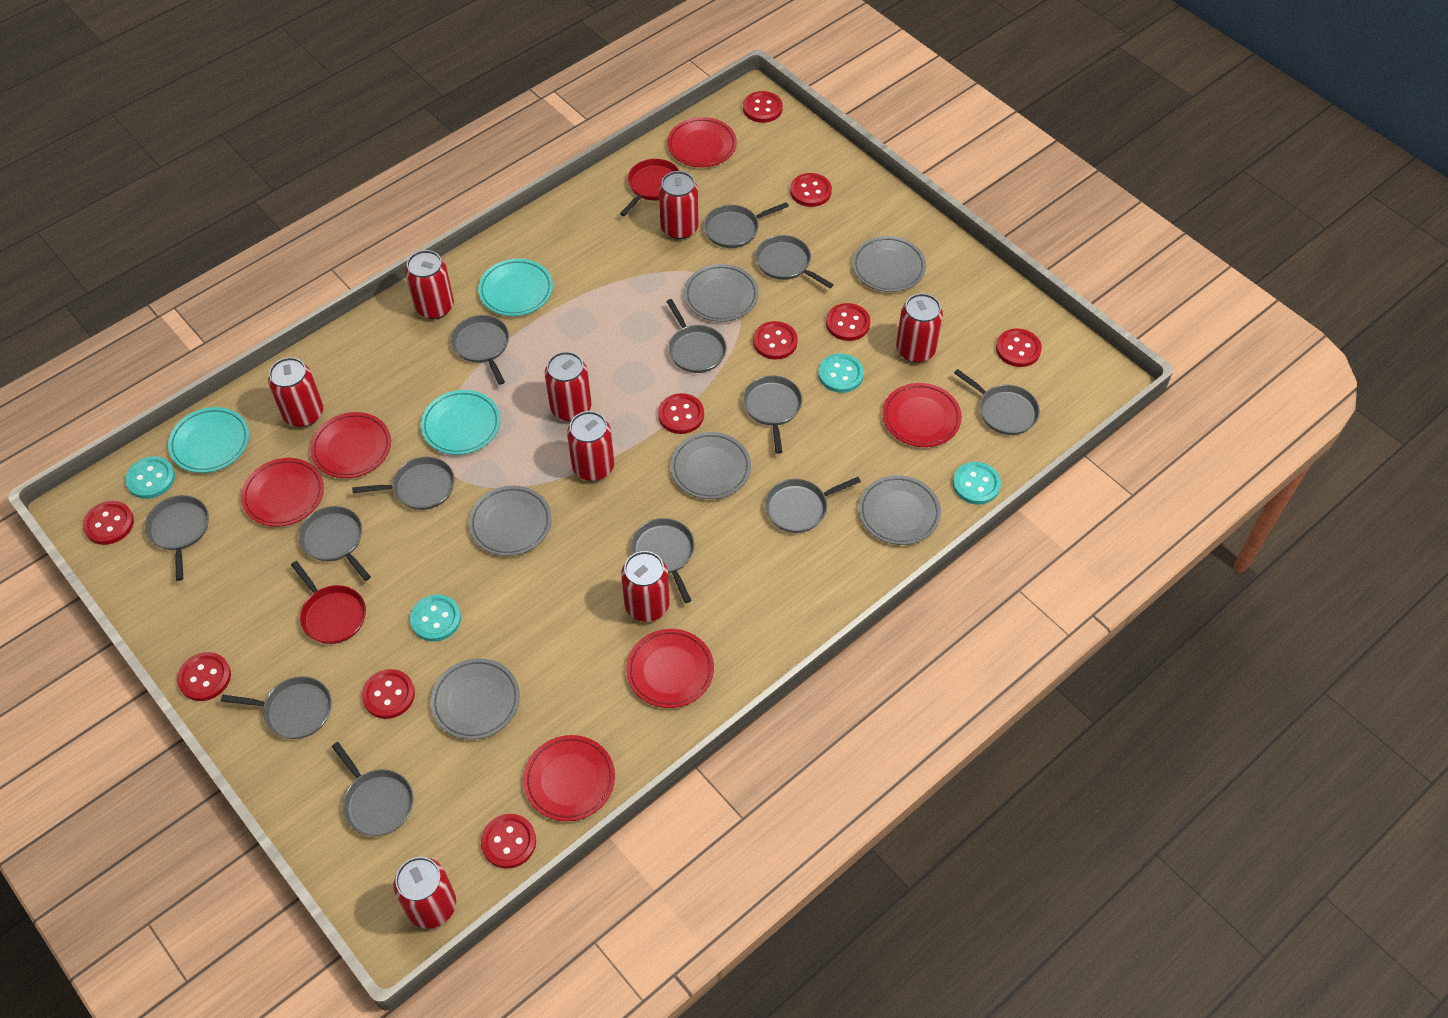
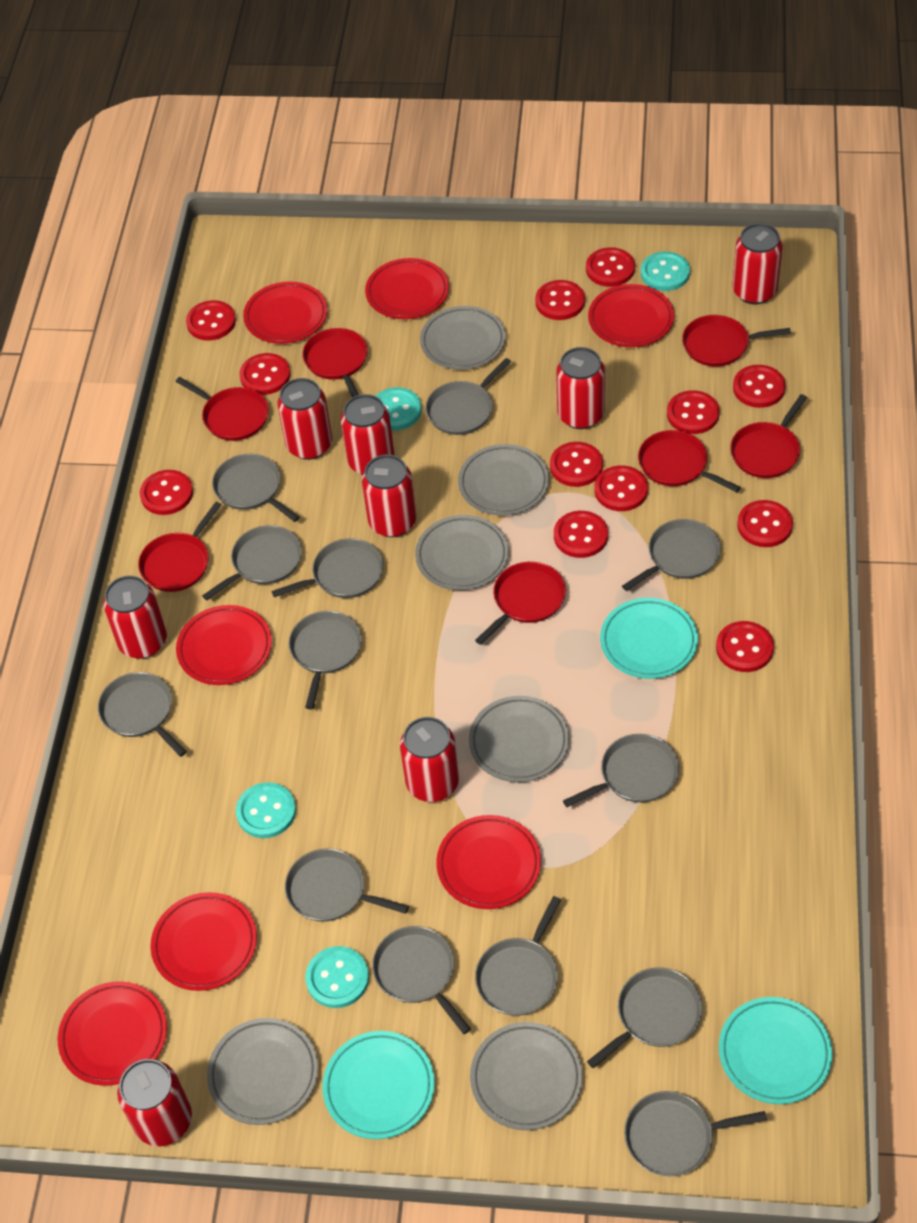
red button: [83,501,134,545] [177,652,231,701] [362,669,415,719] [481,814,536,869] [658,393,704,434] [743,91,783,123] [753,321,798,360] [790,173,832,207] [826,303,870,341] [996,329,1042,367] = 10 -> [140,470,193,515] [186,300,236,341] [239,353,291,395] [535,280,585,320] [550,442,603,487] [554,511,608,558] [586,247,635,287] [594,465,648,511] [667,390,719,434] [716,621,774,672] [733,365,786,408] [737,500,793,547] = 12
red pan: [291,561,366,644] [620,159,680,216] = 2 -> [138,502,222,592] [175,377,269,441] [302,328,368,397] [475,562,566,645] [638,430,741,493] [682,315,791,367] [730,394,807,478] = 7
red plate: [241,458,324,527] [310,412,391,478] [523,735,615,821] [626,629,714,708] [667,117,737,167] [882,383,962,447] = 6 -> [57,982,167,1086] [150,892,257,991] [176,605,272,685] [243,282,328,344] [365,258,449,319] [436,815,541,909] [588,284,674,347] = 7

